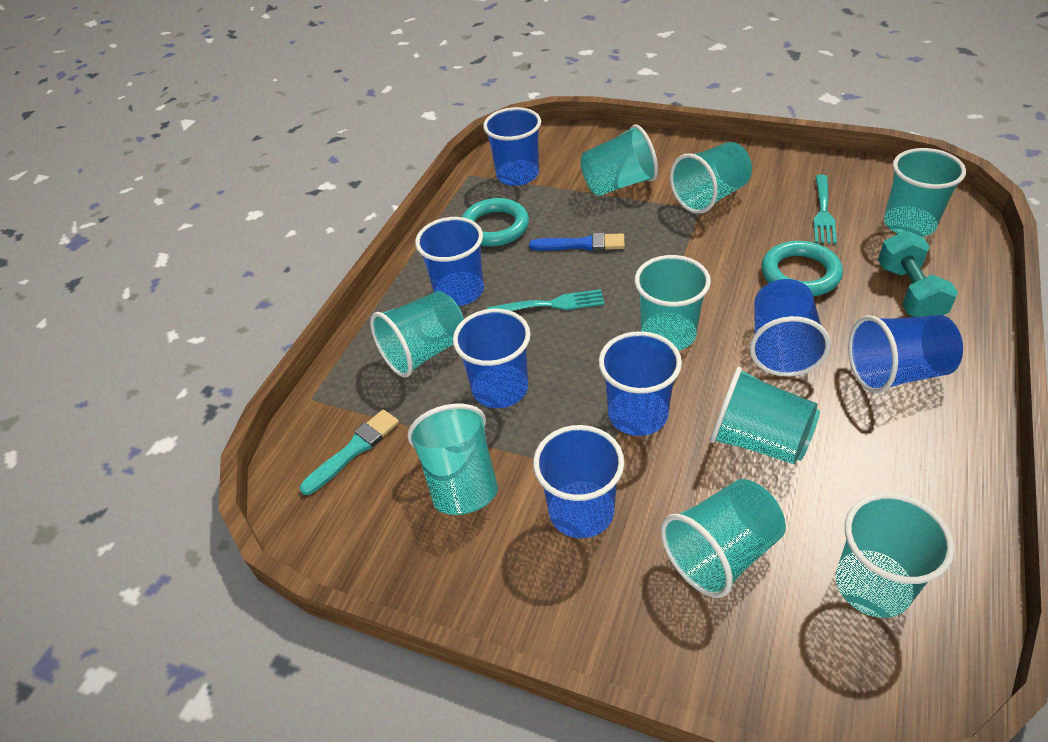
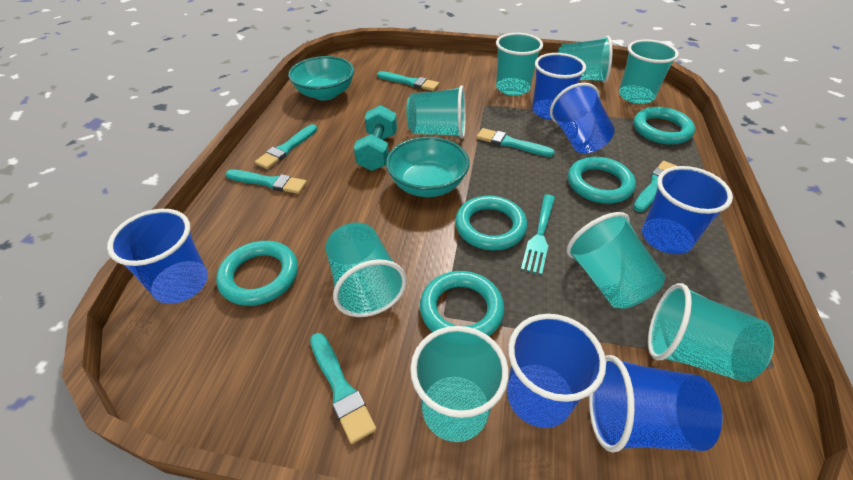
blue brush: [529,233,625,251] = 1 -> none = 0
blue cup: [415,217,484,306] [453,309,531,408] [483,107,541,186] [533,425,624,538] [599,331,682,436] [750,279,831,377] [848,315,963,393] = 7 -> [107,209,208,304] [507,314,606,428] [532,53,586,120] [550,83,615,153] [589,355,723,453] [642,166,733,254] = 6
turquoise bowl: none = 0 -> [288,56,355,100] [386,137,470,197] = 2
turquoise brush: [300,409,399,495] = 1 -> [226,170,307,194] [255,124,317,169] [310,333,376,444] [377,71,439,91] [477,128,555,157] [633,161,676,212] = 6
turquoise cup: [370,291,464,377] [407,404,498,515] [580,124,658,196] [635,255,711,351] [661,479,786,598] [670,142,752,214] [710,367,820,464] [836,493,955,618] [884,148,966,237] = 9 -> [325,222,407,317] [406,85,466,139] [410,326,509,442] [496,33,543,96] [558,36,612,83] [566,212,666,309] [619,39,679,104] [648,283,774,382] = 8
turquoise fork: [487,289,605,311] [813,175,837,244] = 2 -> [521,194,555,275] = 1
turquoise ring: [462,198,529,247] [762,241,843,297] = 2 -> [216,241,298,306] [420,271,505,336] [455,196,527,251] [568,157,636,204] [634,107,695,145] = 5

